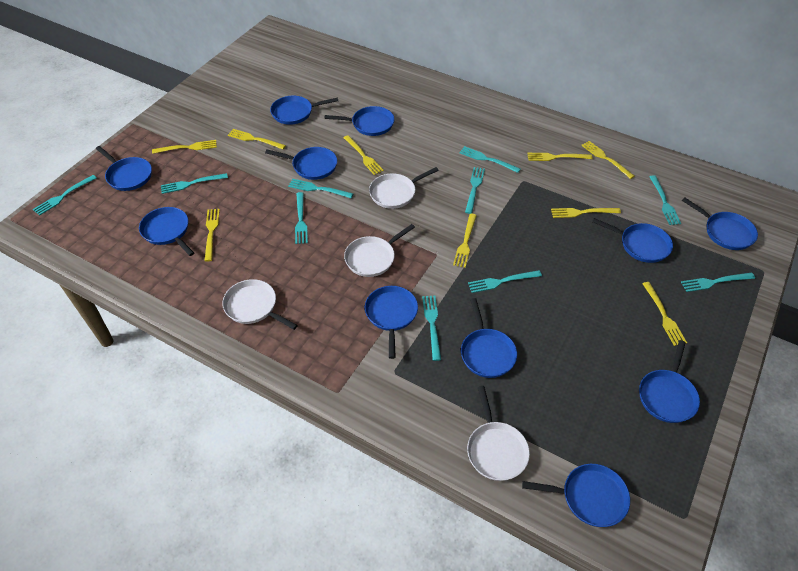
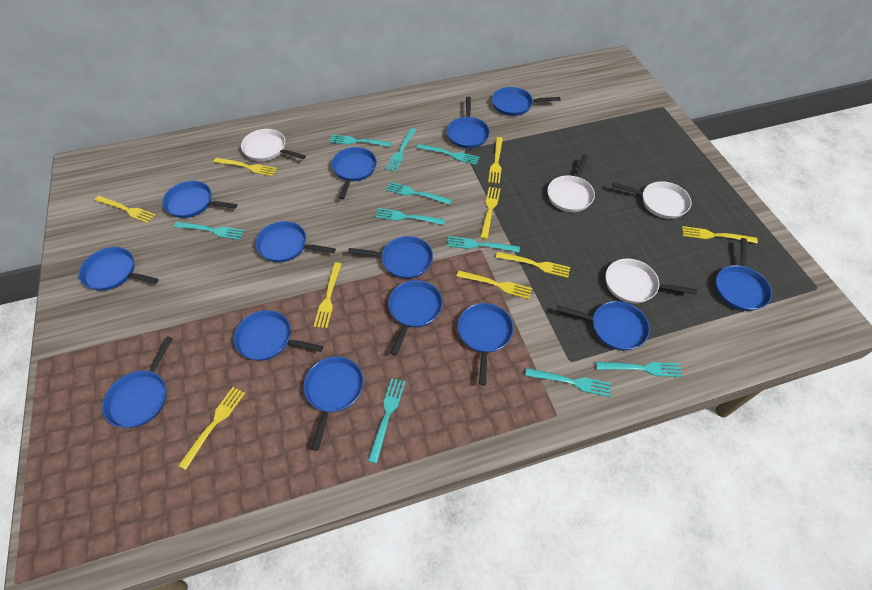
blue pan: [96,146,152,191] [139,207,194,256] [265,147,337,180] [270,96,338,125] [324,106,394,136] [365,286,418,359] [461,298,517,378] [522,464,630,527] [592,218,673,263] [639,340,700,423] [682,198,758,250] = 11 -> [79,247,159,291] [102,336,173,428] [162,181,237,218] [233,310,323,361] [255,221,336,262] [304,357,364,451] [332,147,377,200] [348,236,433,279] [388,280,443,356] [447,97,490,148] [458,303,514,386] [492,87,560,116] [557,301,650,351] [716,238,772,311] = 14

